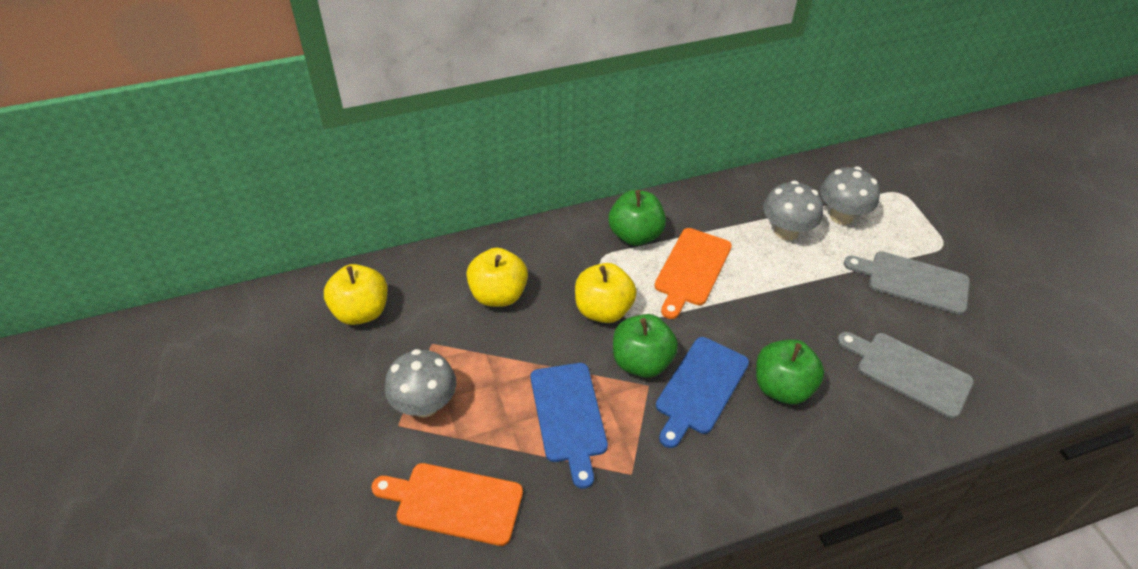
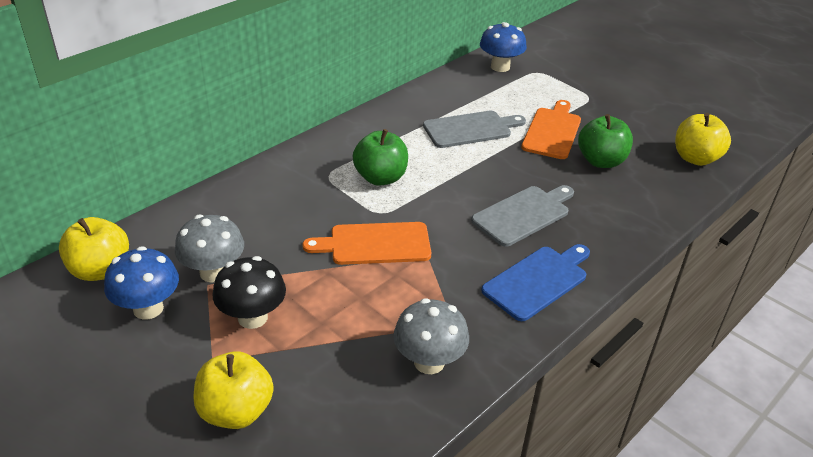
black mushroom: none = 0 -> [212,256,286,329] = 1
blue cutting board: [531,363,608,489] [656,337,749,448] = 2 -> [481,244,590,321] = 1
blue mushroom: none = 0 -> [104,246,179,319] [480,22,527,72] = 2
green apple: [609,190,666,246] [613,314,678,378] [756,340,824,404] = 3 -> [353,129,408,186] [578,114,633,168] = 2
grey mushroom: [385,349,456,417] [763,181,823,241] [820,166,880,225] = 3 -> [175,214,244,283] [393,298,469,374] = 2

